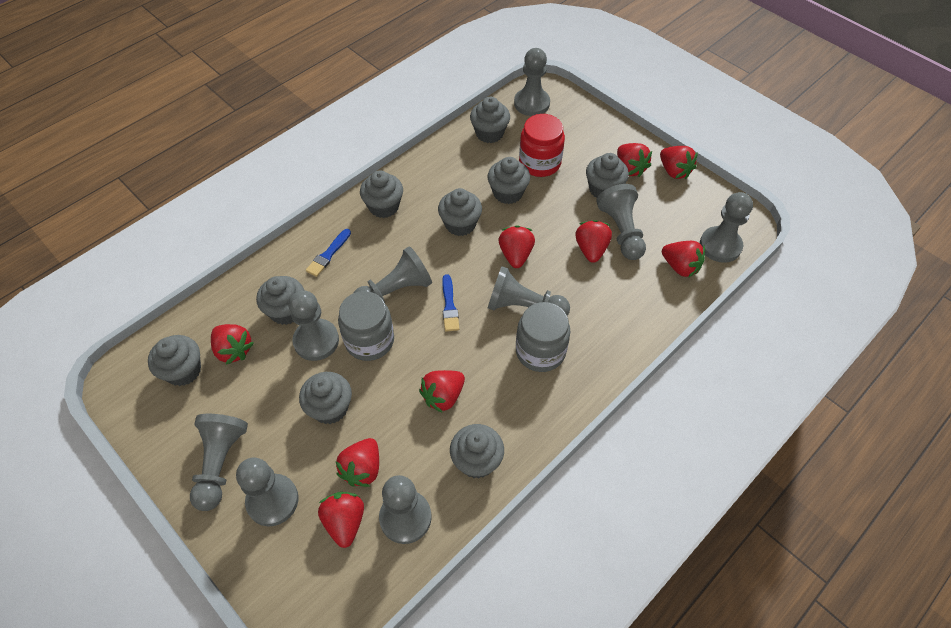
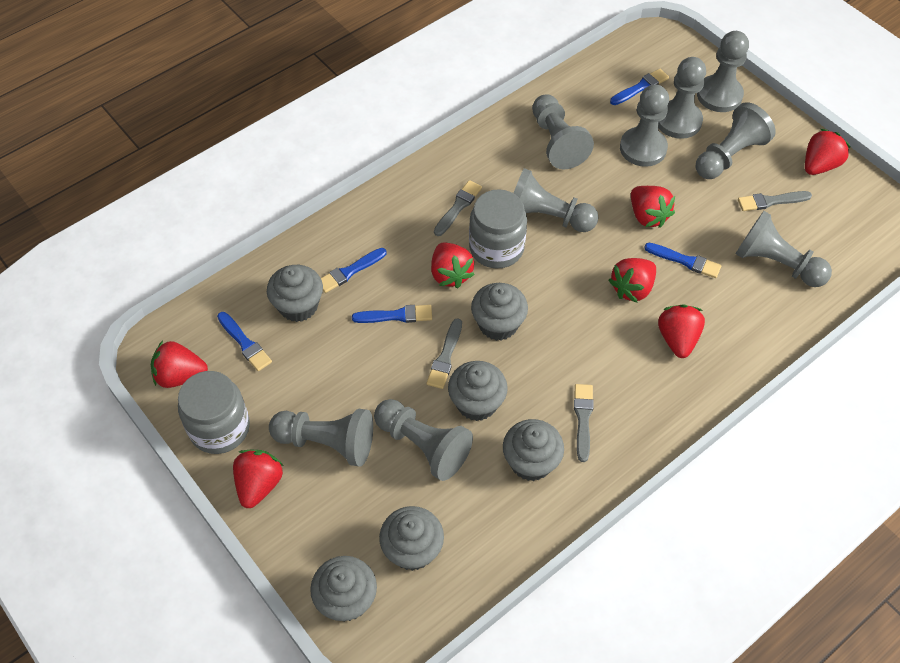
blue brush: [306,229,351,277] [442,274,459,332] = 2 -> [217,312,272,371] [321,248,387,293] [352,305,432,323] [610,69,669,105] [644,243,721,278] = 5
grey brush: none = 0 -> [426,318,462,389] [434,180,482,236] [574,384,594,462] [738,191,812,211] = 4
grey cupcake: [148,335,201,386] [256,276,304,325] [299,372,352,424] [360,171,403,218] [438,188,482,236] [450,424,504,479] [470,97,510,143] [487,157,530,204] [586,153,629,198] = 9 -> [267,265,323,322] [310,556,377,622] [379,506,444,571] [448,361,508,421] [471,283,528,341] [503,419,564,481] = 6
red jar: [519,114,565,177] = 1 -> none = 0
red strawberry: [211,324,254,365] [318,492,364,548] [336,438,379,487] [419,370,465,413] [499,225,535,268] [575,220,612,263] [617,143,652,177] [660,146,698,179] [662,241,705,278] = 9 -> [151,341,208,388] [233,450,283,508] [431,242,475,288] [609,258,656,303] [631,186,675,228] [658,304,705,358] [805,129,850,175] = 7

